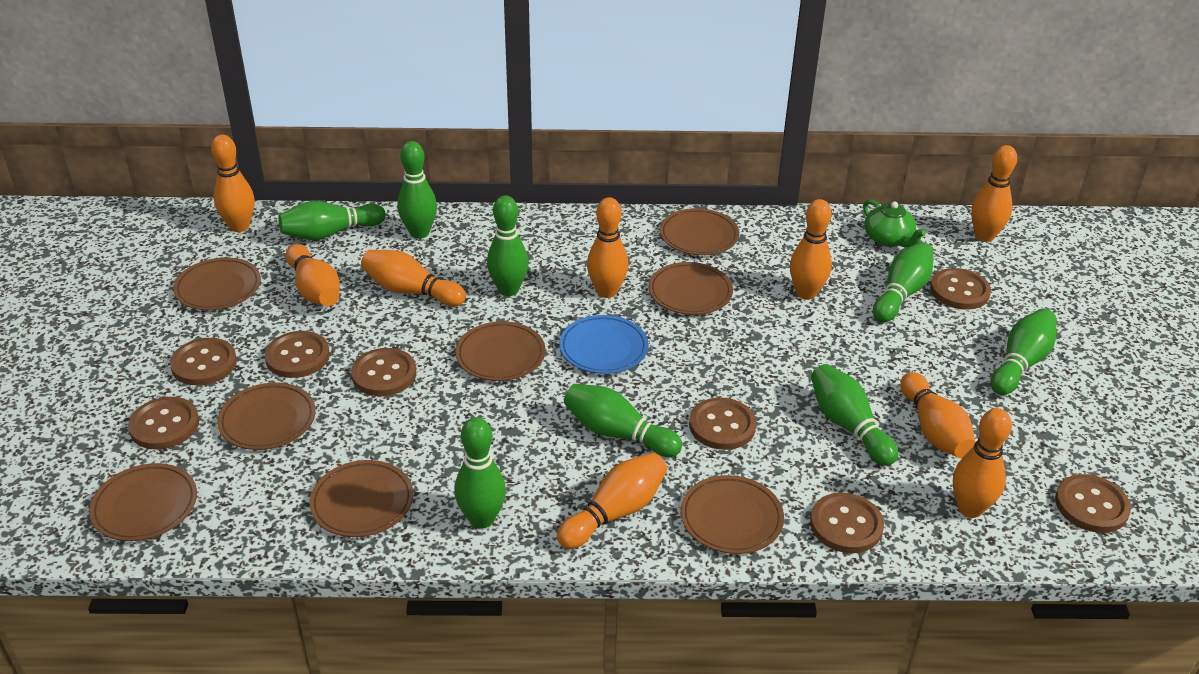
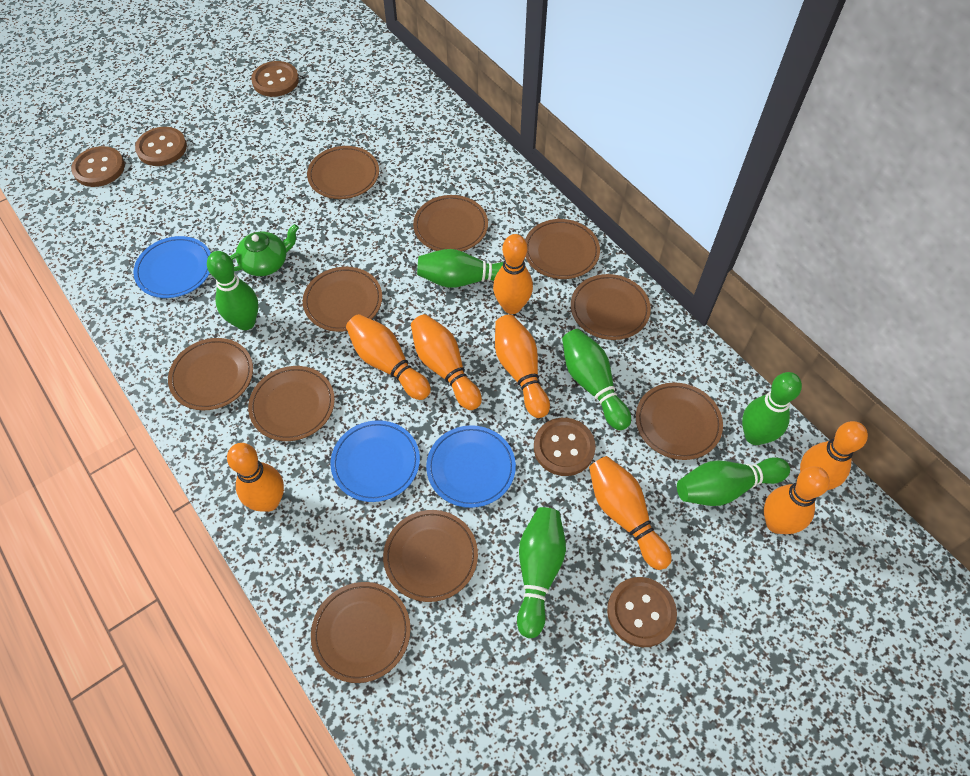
blue plate: [559,315,648,374] = 1 -> [133,236,211,298] [331,420,420,502] [426,425,516,508] = 3
brown button: [128,397,199,449] [170,338,237,385] [264,331,330,378] [351,348,416,396] [689,397,756,450] [810,493,884,553] [930,268,991,310] [1055,474,1131,533] = 8 -> [71,146,125,187] [135,127,187,166] [251,61,299,97] [534,418,596,476] [607,577,677,647] = 5
brown plate: [89,463,197,541] [173,258,261,310] [217,383,316,450] [309,460,413,537] [455,321,545,381] [649,262,733,315] [660,208,739,255] [681,475,784,554] = 8 -> [168,338,253,410] [248,366,335,441] [303,267,382,332] [307,146,379,199] [311,582,411,683] [383,510,478,602] [413,195,488,251] [525,219,600,279] [571,274,651,340] [636,383,723,460] = 10
green bowling pin: [278,201,386,240] [397,141,437,239] [454,417,506,529] [487,195,529,296] [564,384,682,457] [811,364,898,466] [873,242,933,322] [990,309,1057,395] = 8 -> [207,251,259,330] [417,249,503,288] [517,507,566,638] [562,329,631,430] [677,457,790,506] [742,372,802,445] = 6
orange bowling pin: [211,134,255,232] [286,244,340,306] [361,250,466,307] [557,452,667,549] [587,197,628,298] [790,199,832,299] [900,372,976,458] [953,408,1012,518] [971,145,1017,242] = 9 -> [227,443,284,512] [346,314,431,400] [411,314,482,410] [493,234,533,314] [495,314,550,418] [589,456,672,570] [764,466,830,534] [800,421,868,490] = 8

